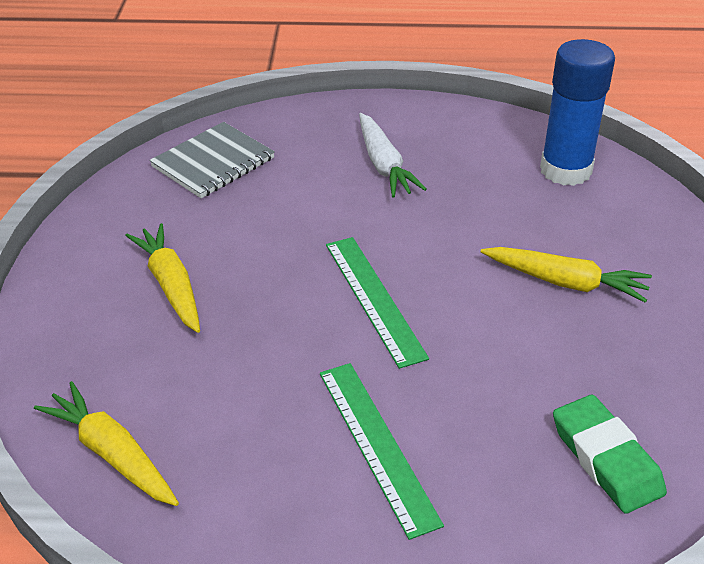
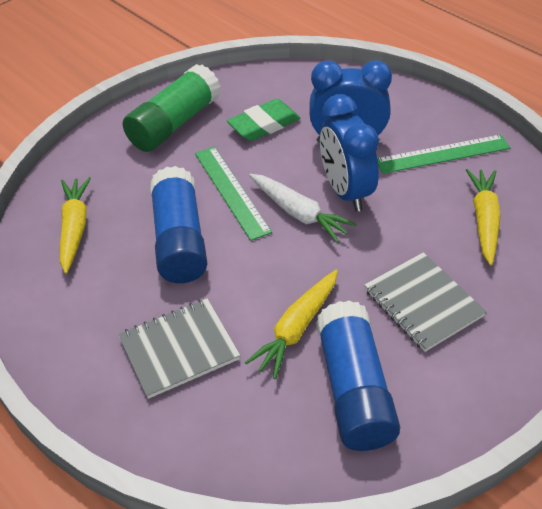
blue clock: none = 0 -> [309,60,392,143] [320,94,379,212] = 2
blue glue stick: [540,39,615,186] = 1 -> [150,166,208,283] [316,300,400,451] = 2
green glue stick: none = 0 -> [123,64,221,152] = 1
grey notebook: [149,122,275,198] = 1 -> [118,298,240,399] [364,252,487,352] = 2

